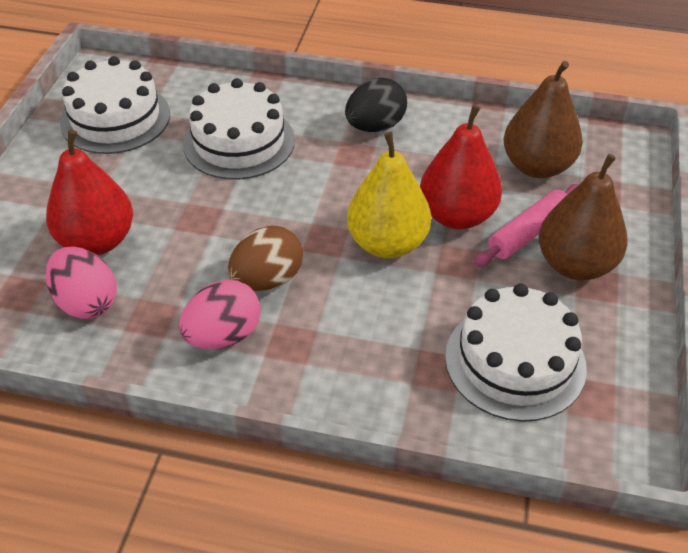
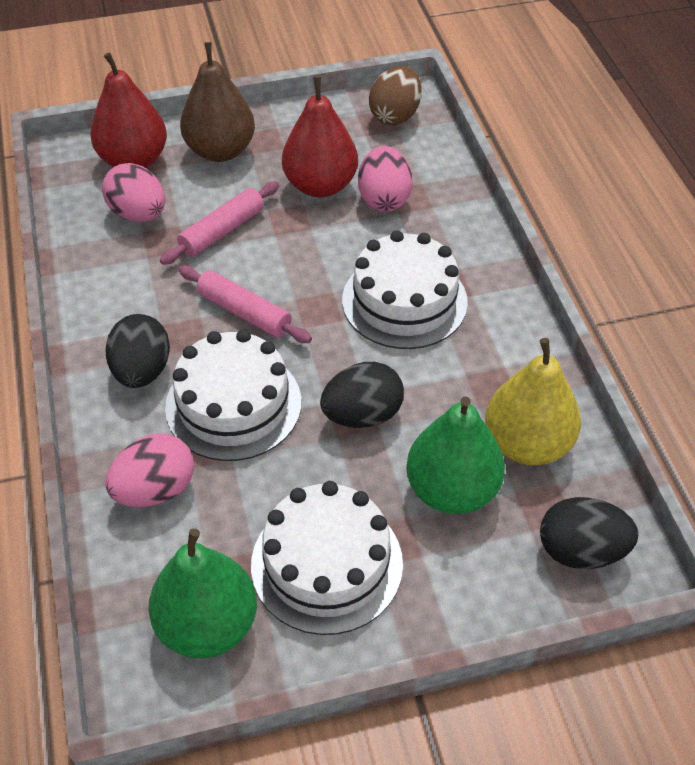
black egg: [345,78,407,132] = 1 -> [105,314,170,388] [320,362,404,428] [540,497,638,569] = 3
brown pear: [504,61,583,178] [539,154,628,280] = 2 -> [180,42,255,162] = 1
green pear: none = 0 -> [148,529,257,658] [406,396,505,514] = 2
pink egg: [46,247,117,319] [179,280,261,349] = 2 -> [102,163,165,222] [106,434,194,507] [358,146,412,212] = 3
pink rolling pin: [474,184,579,267] = 1 -> [160,181,279,265] [178,266,312,343] = 2

